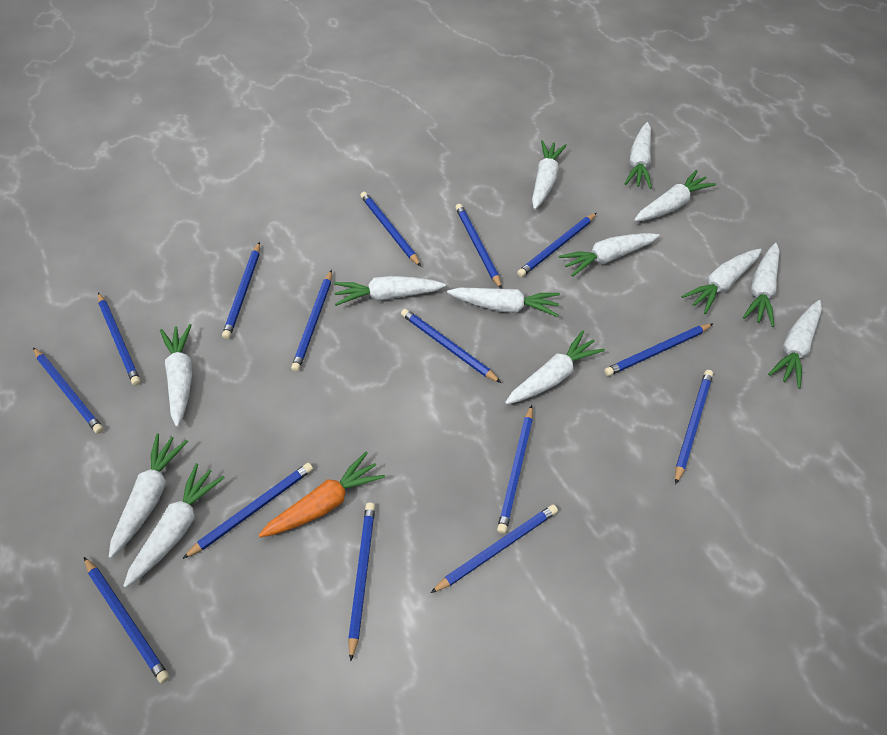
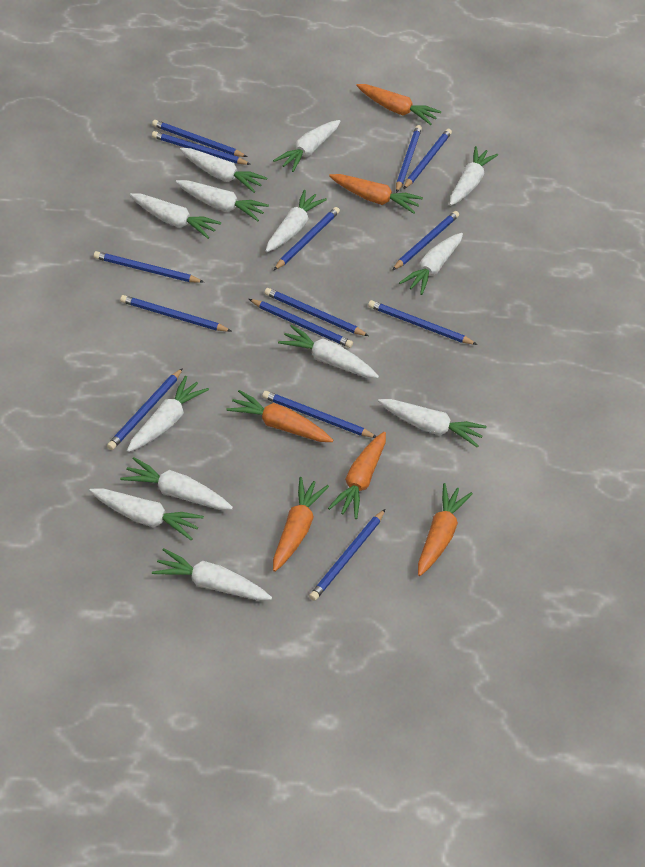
blue pencil: [33,348,104,434] [84,557,169,683] [98,292,141,386] [182,463,313,559] [222,242,260,339] [291,270,332,372] [348,503,375,662] [360,192,421,267] [401,309,501,383] [431,504,558,593] [455,204,502,289] [497,405,533,534] [517,213,597,277] [604,323,713,376] [675,370,713,485] = 15 -> [94,251,204,283] [107,368,183,450] [120,295,231,332] [152,120,247,157] [152,131,251,165] [249,299,353,348] [262,391,376,438] [264,288,369,336] [274,207,340,270] [309,509,385,601] [368,300,478,345] [392,211,459,270] [396,125,422,193] [403,129,452,189] = 14
orange carrot: [259,452,385,537] = 1 -> [226,390,333,442] [273,477,329,572] [328,432,386,519] [329,174,423,214] [356,84,441,125] [418,483,473,576] = 6

